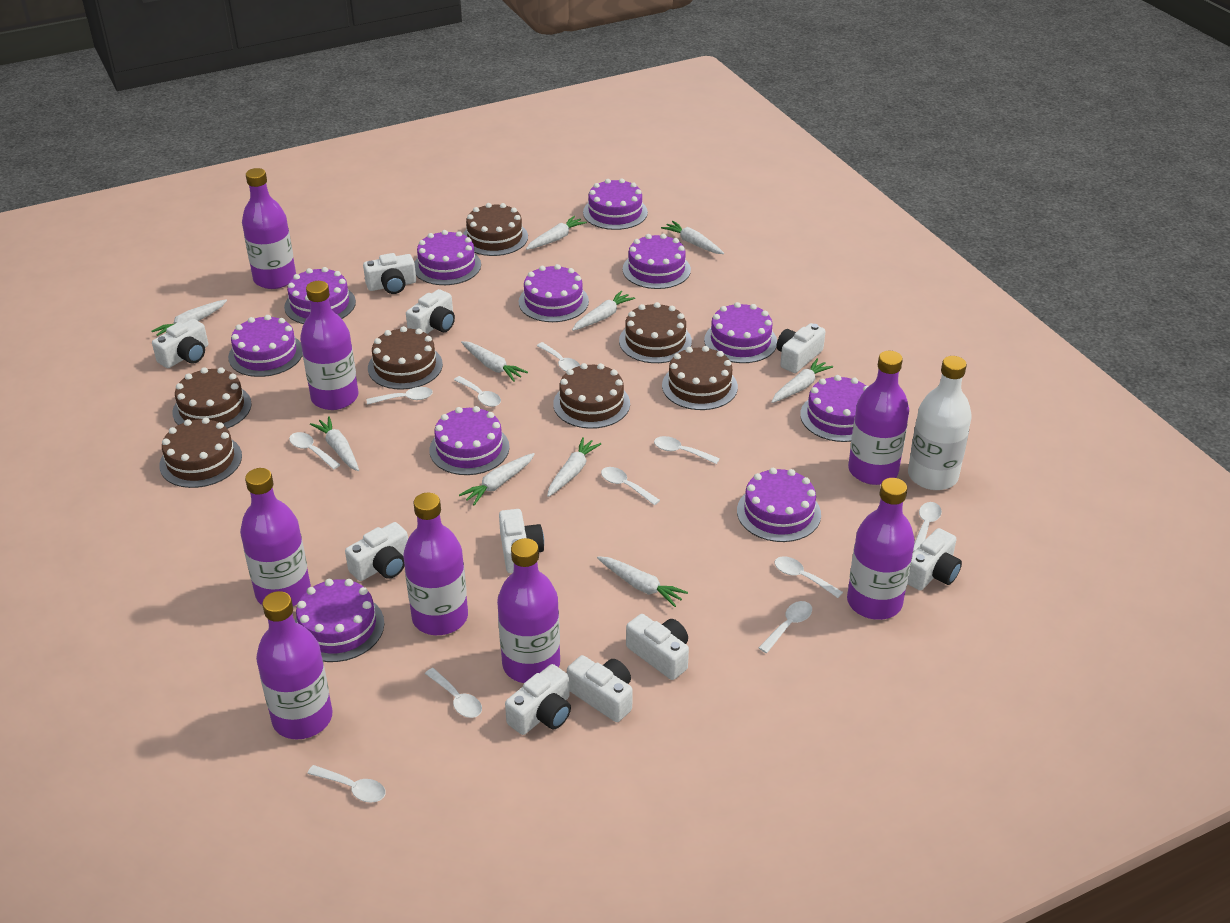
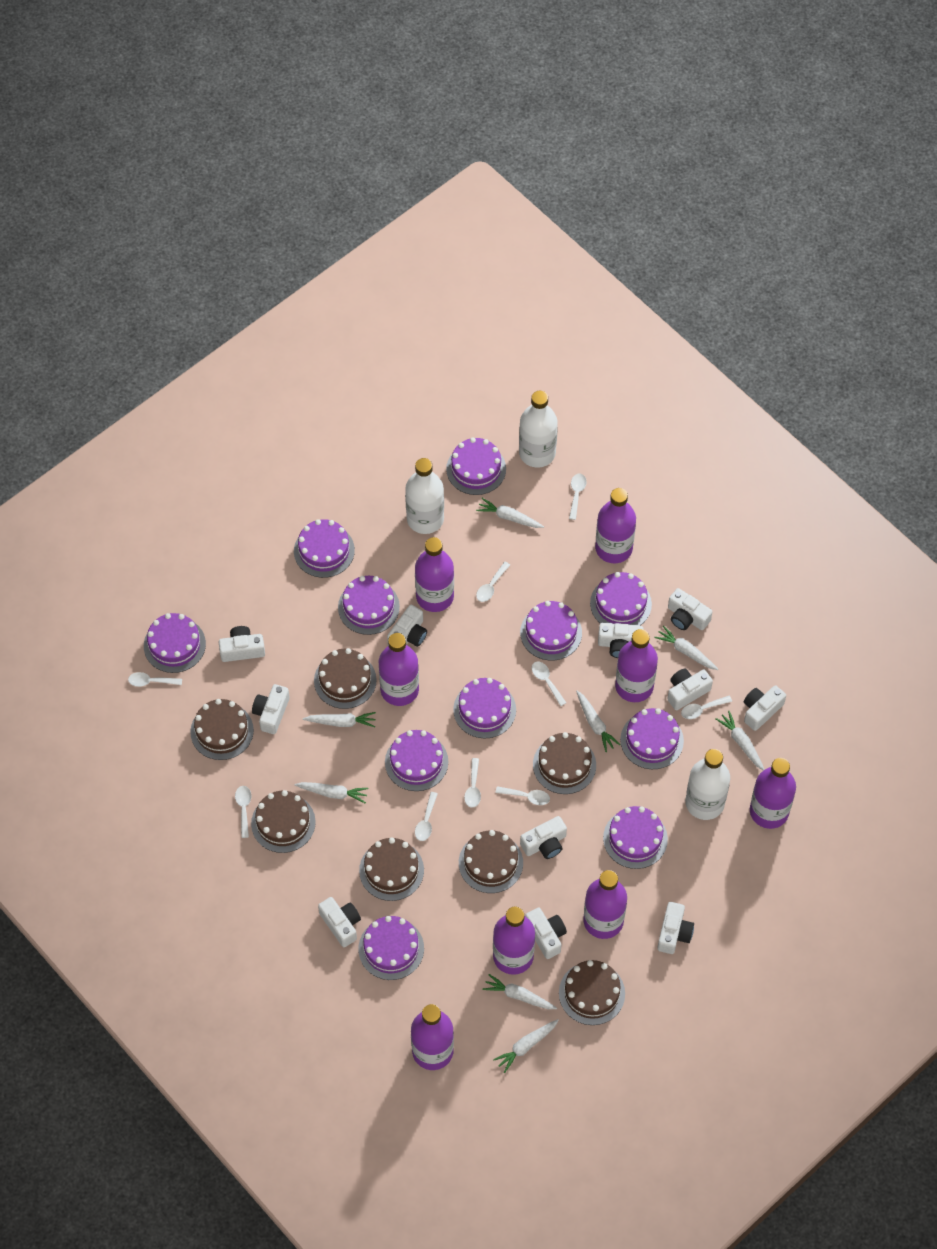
white bottle: [908,356,972,490] = 1 -> [405,458,444,534] [519,391,558,468] [685,749,730,820] = 3
white camera: [152,319,208,368] [345,522,408,581] [363,253,416,294] [406,289,455,334] [499,509,544,573] [505,664,571,735] [567,655,633,722] [626,614,689,680] [777,323,825,373] [907,528,962,591] = 10 -> [219,626,265,662] [252,684,290,734] [318,897,361,947] [387,605,427,647] [520,816,567,859] [525,907,567,959] [598,623,644,658] [657,902,694,954] [668,588,712,630] [668,669,713,710] [744,685,786,731] = 11
white carrot: [152,300,227,336] [310,416,359,471] [459,453,535,506] [461,341,528,382] [526,216,587,250] [547,437,602,497] [572,291,635,331] [597,556,688,607] [661,221,724,254] [771,358,833,403] = 10 -> [295,782,369,803] [303,712,376,727] [476,498,544,528] [483,974,557,1009] [493,1019,559,1073] [576,691,621,752] [654,626,718,670] [716,711,765,771] = 8
white spoon: [289,432,340,469] [307,765,386,802] [366,387,433,405] [425,668,482,718] [454,376,501,407] [537,342,580,372] [601,467,660,505] [654,436,720,464] [759,601,812,653] [775,556,843,598] [913,502,942,552] = 11 -> [128,672,182,687] [235,786,252,838] [415,792,438,841] [464,758,481,808] [476,562,510,602] [495,786,550,805] [532,661,566,706] [569,474,586,520] [681,696,732,719] = 9

